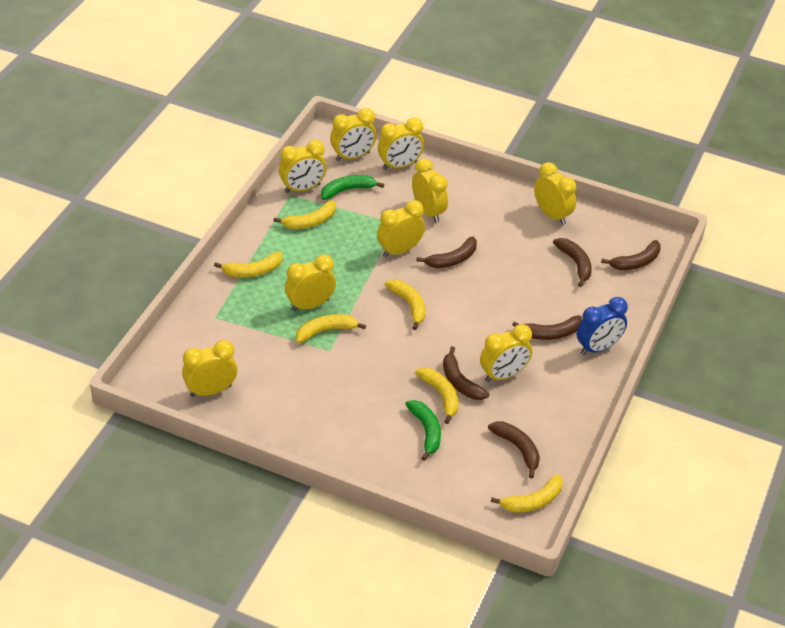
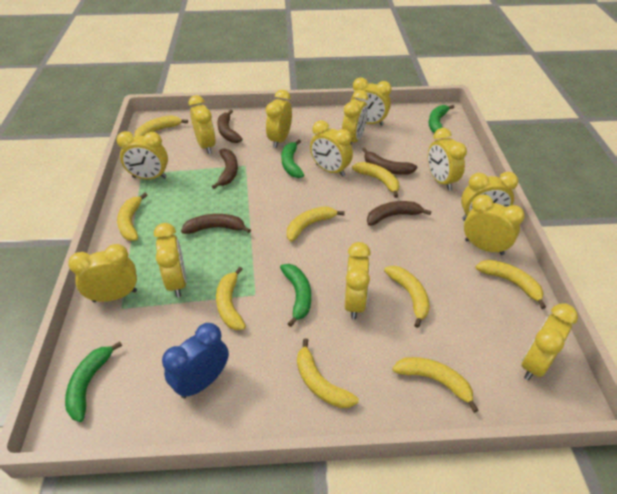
brown banana: [416,236,477,268] [443,346,489,400] [488,422,540,478] [512,315,582,340] [553,238,592,287] [601,240,661,270] = 6 -> [181,214,251,234] [212,149,238,189] [217,110,242,143] [362,148,417,175] [367,201,431,226] = 5
green banana: [321,175,384,200] [405,400,441,461] = 2 -> [65,341,122,422] [280,264,311,327] [281,140,304,178] [429,105,454,133] = 4
yellow banana: [214,252,282,278] [273,200,336,229] [296,314,366,343] [385,279,426,330] [415,367,459,424] [491,474,563,512] = 6 -> [117,193,147,241] [134,115,188,136] [216,267,246,330] [287,206,345,242] [297,338,359,408] [352,162,399,198] [384,266,430,328] [392,357,478,413] [475,260,546,309] = 9
yellow clock: [182,340,237,397] [279,140,327,193] [285,254,336,311] [330,108,376,161] [377,200,425,257] [378,117,424,170] [412,158,448,223] [480,324,532,382] [534,162,576,225] = 9 -> [68,244,137,302] [117,131,168,180] [154,223,187,297] [188,95,216,154] [266,90,292,148] [310,120,353,177] [342,90,368,144] [344,242,371,319] [351,78,391,126] [428,128,467,191] [461,172,518,221] [464,194,525,255] [521,304,578,380] = 13

